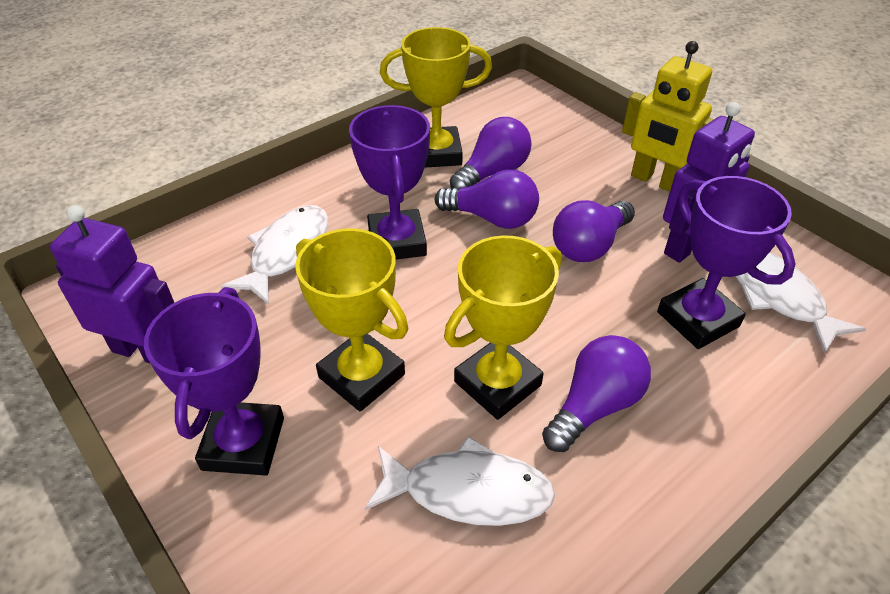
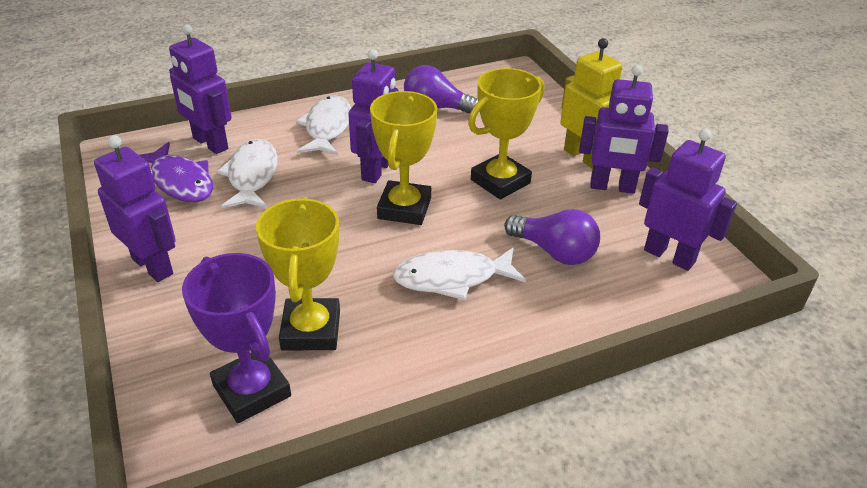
purple fish: none = 0 -> [139,142,213,202] = 1
purple light bulb: [435,169,539,229] [450,117,532,189] [542,335,651,452] [553,200,635,262] = 4 -> [404,65,478,113] [504,209,600,265] = 2
purple robot: [50,205,174,364] [663,102,755,263] = 2 -> [94,135,176,282] [169,24,232,154] [348,49,398,183] [579,65,669,194] [639,129,737,271] = 5
purple trophy: [144,287,284,476] [349,105,430,260] [657,176,796,349] = 3 -> [182,253,291,423] = 1

